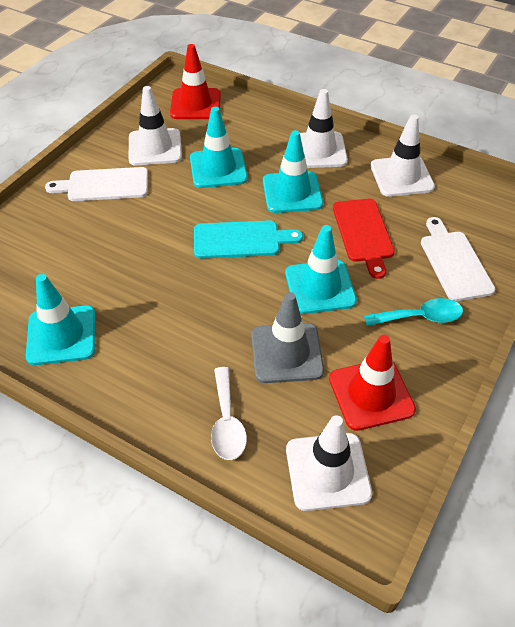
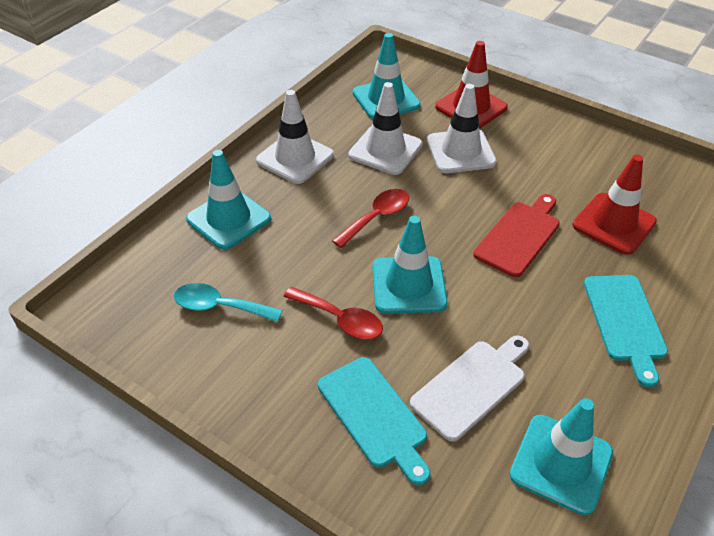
grey traffic cone: [251,292,324,383] = 1 -> none = 0
red spoon: none = 0 -> [284,287,383,339] [332,189,409,248] = 2
turquoise cutting board: [194,220,303,259] = 1 -> [318,357,430,486] [584,275,668,388] = 2
white cutting board: [45,167,148,201] [421,217,495,301] = 2 -> [410,335,529,442] = 1
white spoon: [211,367,247,460] = 1 -> none = 0
white traffic cone: [129,86,182,166] [286,415,372,511] [300,89,348,168] [370,115,435,197] = 4 -> [256,90,334,184] [348,82,423,175] [427,84,497,173] = 3

